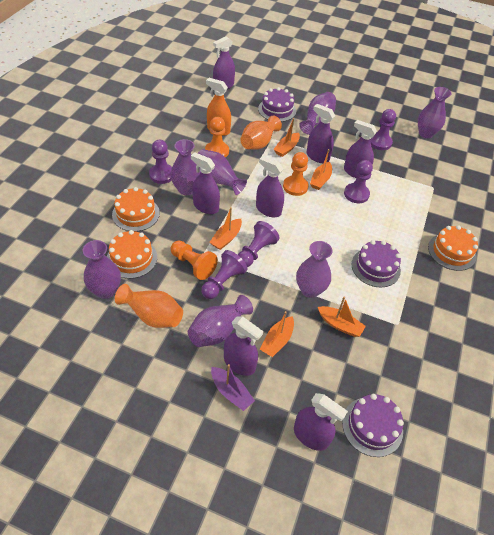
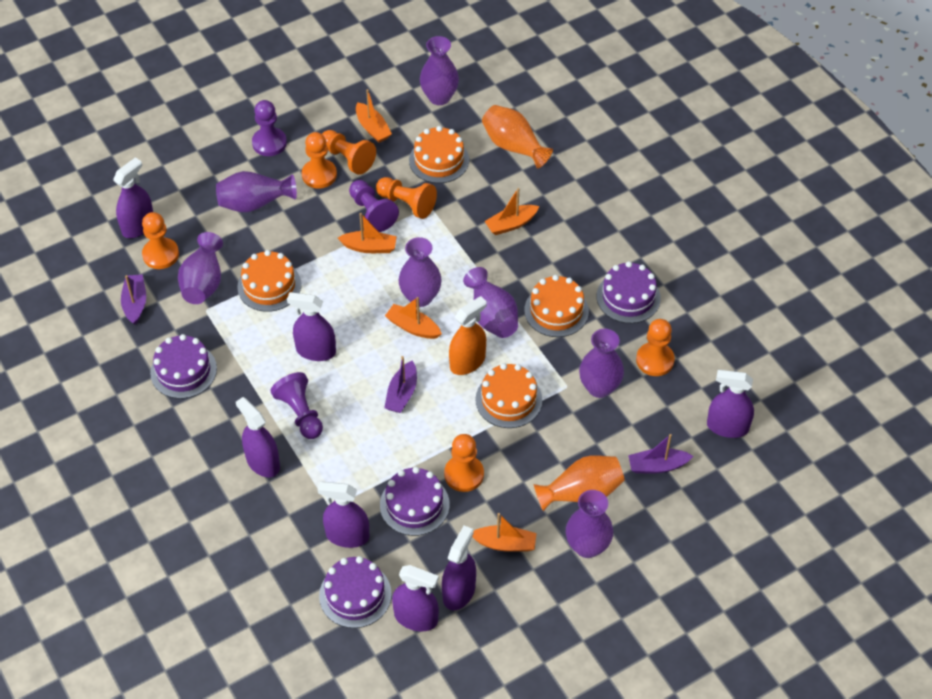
orange cake: [107,230,157,279] [112,187,160,232] [428,225,478,271] = 3 -> [237,250,301,312] [409,126,469,183] [475,363,542,428] [524,275,589,337] = 4
orange pawn: [171,241,218,280] [205,117,229,158] [283,152,309,196] = 3 -> [142,212,179,269] [302,132,337,189] [322,130,376,175] [376,177,437,219] [444,434,484,492] [636,319,675,376] = 6
purple boat: [211,364,255,411] = 1 -> [121,274,146,325] [384,356,417,413] [628,434,693,473] = 3
purple cake: [258,87,296,122] [342,394,404,457] [351,240,401,287] = 3 -> [150,334,217,399] [319,556,392,628] [380,467,450,536] [597,261,661,323] = 4
purple pawn: [149,140,172,184] [201,250,248,299] [238,221,279,267] [344,160,373,203] [371,109,396,150] = 5 -> [252,100,287,156] [271,372,323,439] [349,180,399,232] = 3

